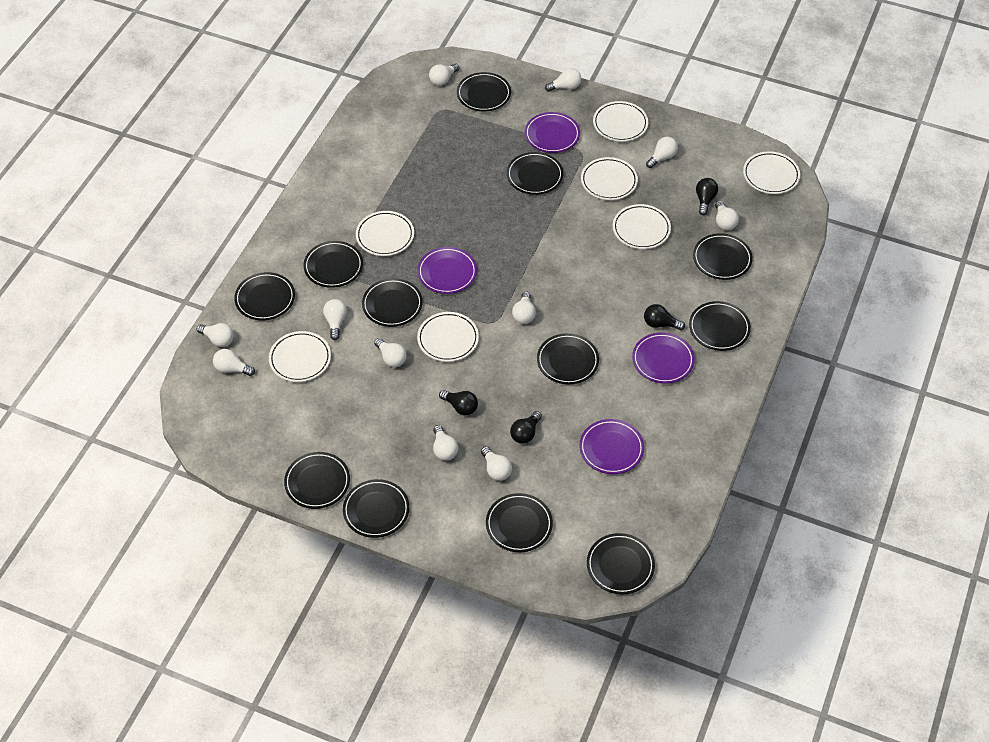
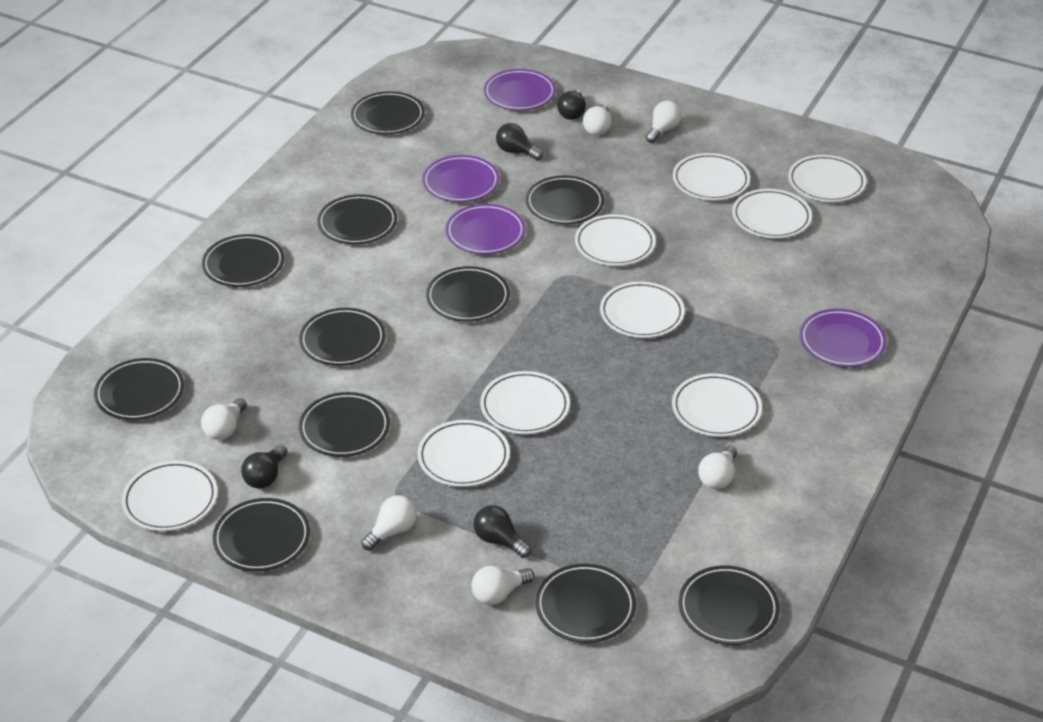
black plate: [234,272,295,320] [284,452,350,509] [303,241,363,288] [343,479,409,538] [362,278,423,327] [457,72,511,111] [486,493,553,552] [507,152,563,195] [537,333,599,385] [587,533,655,594] [689,301,751,351] [693,233,753,280] = 12 -> [94,358,184,420] [202,234,284,287] [213,498,310,572] [299,308,386,366] [299,392,390,457] [317,194,397,244] [351,91,425,135] [426,266,510,322] [526,176,604,224] [535,563,636,643] [679,565,780,645] = 11
white light bulb: [197,323,233,347] [213,349,255,376] [323,299,347,340] [374,338,406,367] [429,64,459,86] [433,425,458,461] [481,446,512,481] [512,291,536,324] [545,68,581,92] [646,137,678,168] [715,201,739,230] = 11 -> [201,398,247,440] [361,495,417,551] [472,566,534,605] [583,105,612,135] [646,100,682,143] [698,445,737,489] = 6
white plate: [269,331,331,382] [356,211,414,256] [417,312,479,362] [581,157,638,200] [593,101,648,142] [613,204,671,249] [743,151,800,194] = 7 -> [122,461,218,531] [417,420,510,487] [480,371,570,434] [575,214,656,266] [600,282,685,338] [672,373,762,437] [673,153,750,200] [732,189,812,238] [788,155,866,202] = 9

